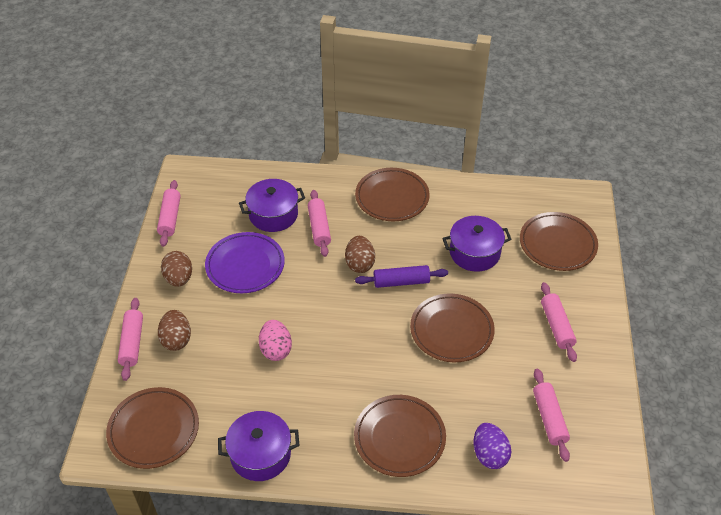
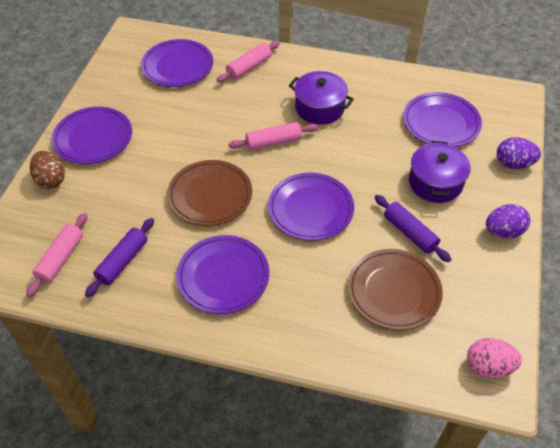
brown egg: [158,310,191,351] [161,251,192,287] [345,236,375,273] = 3 -> [30,151,65,189] = 1
brown plate: [106,387,199,469] [354,395,446,477] [355,168,429,221] [410,293,495,362] [520,212,598,271] = 5 -> [167,160,252,226] [348,249,443,330] = 2
pink rolling pin: [118,298,143,381] [157,180,181,247] [308,190,331,257] [533,369,570,462] [541,282,577,362] = 5 -> [26,213,88,297] [216,41,280,83] [228,122,318,150] = 3
purple egg: [474,423,511,469] = 1 -> [486,204,530,238] [497,137,541,169] = 2
purple plate: [205,232,285,293] = 1 -> [52,107,132,164] [141,39,213,87] [176,235,269,314] [268,173,354,241] [403,92,482,147] = 5
purple pot: [218,411,300,481] [239,179,305,232] [442,216,512,272] = 3 -> [289,71,354,125] [409,141,471,203] = 2
purple rolling pin: [355,265,448,288] = 1 -> [85,218,154,297] [375,195,451,262] = 2

